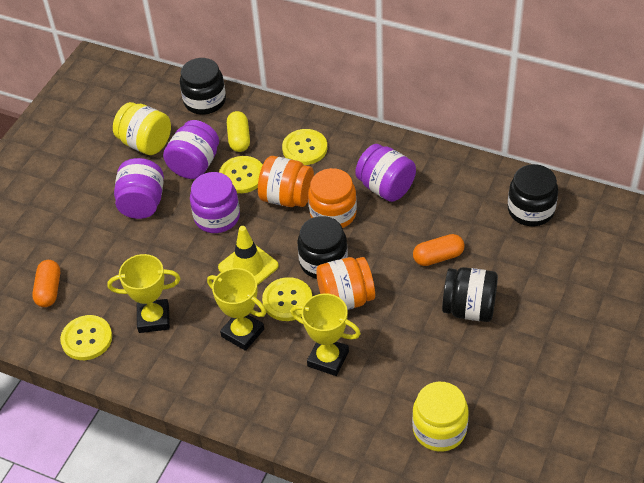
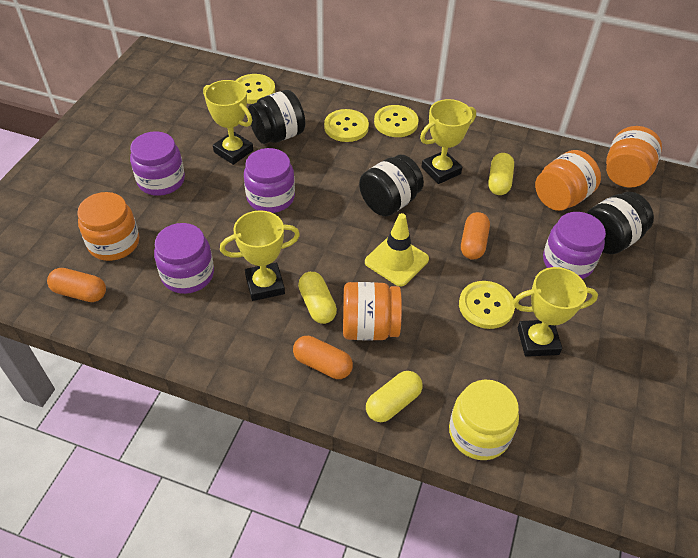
black jar: [180,58,226,115] [297,216,348,279] [442,267,498,322] [508,164,558,226] = 4 -> [248,90,305,144] [359,155,424,216] [587,192,654,254] = 3
orange capsule: [32,260,60,307] [413,234,464,266] = 2 -> [47,268,106,302] [293,336,353,379] [461,212,490,260] = 3
orange jar: [258,156,314,207] [308,168,357,228] [316,257,375,310] = 3 -> [77,192,139,261] [343,282,402,341] [535,150,601,211] [606,126,662,188] = 4
yellow capsule: [227,111,250,152] = 1 -> [298,272,337,324] [366,371,422,422] [488,153,514,195] = 3
yellow jar: [113,102,171,155] [412,382,469,452] = 2 -> [449,380,519,460] = 1
yellow trophy: [107,254,180,333] [207,268,266,351] [291,293,361,376] = 3 -> [203,80,253,165] [220,210,300,301] [420,99,476,184] [513,267,598,357] = 4

